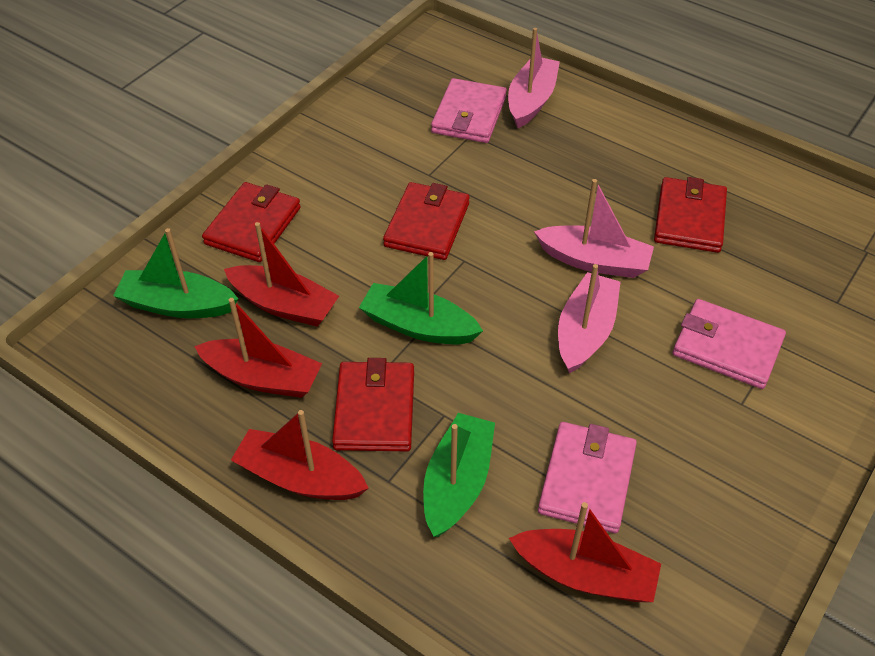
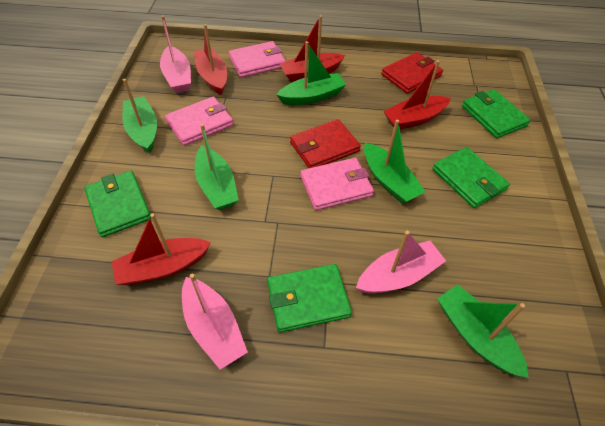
green boat: [113,228,238,318] [359,252,483,344] [423,413,495,537] = 3 -> [123,79,157,153] [195,124,239,210] [276,41,346,105] [364,120,426,204] [437,284,529,378] = 5
green wallet: none = 0 -> [84,171,151,237] [267,264,352,333] [432,147,510,208] [462,89,531,138] = 4
red wallet: [202,182,301,262] [332,358,414,451] [383,182,470,260] [654,177,727,253] = 4 -> [290,119,361,168] [381,52,443,94] = 2

